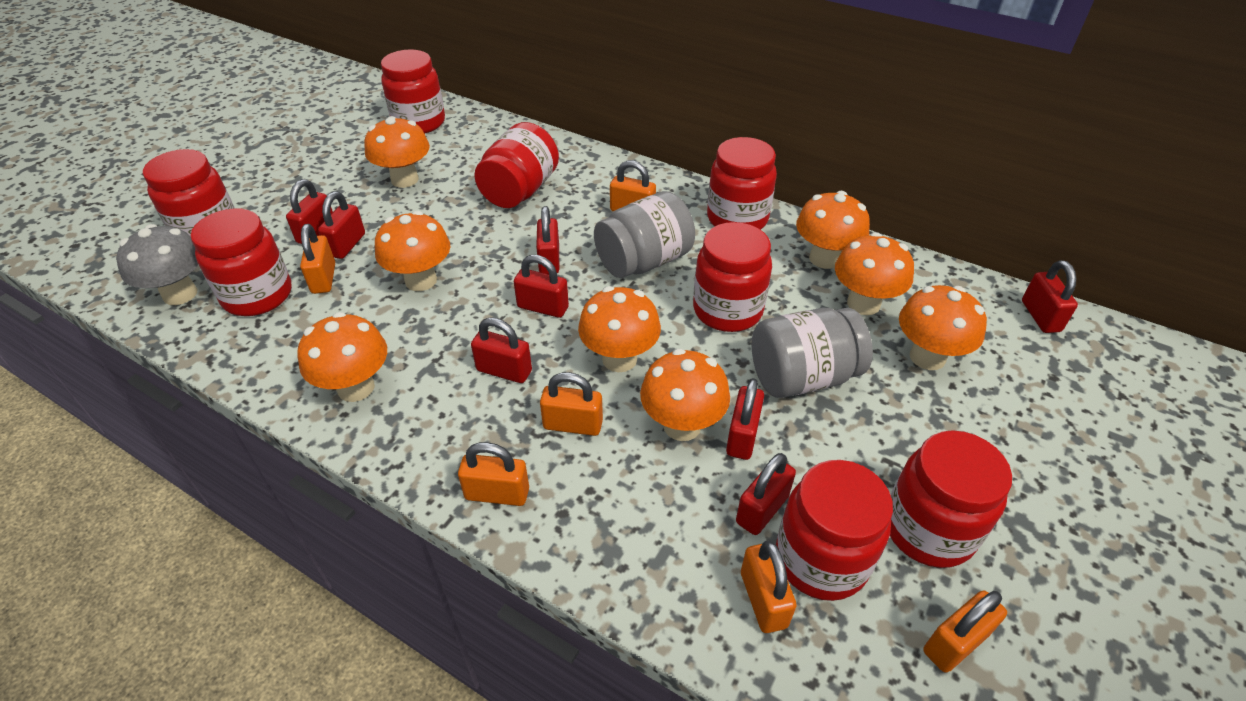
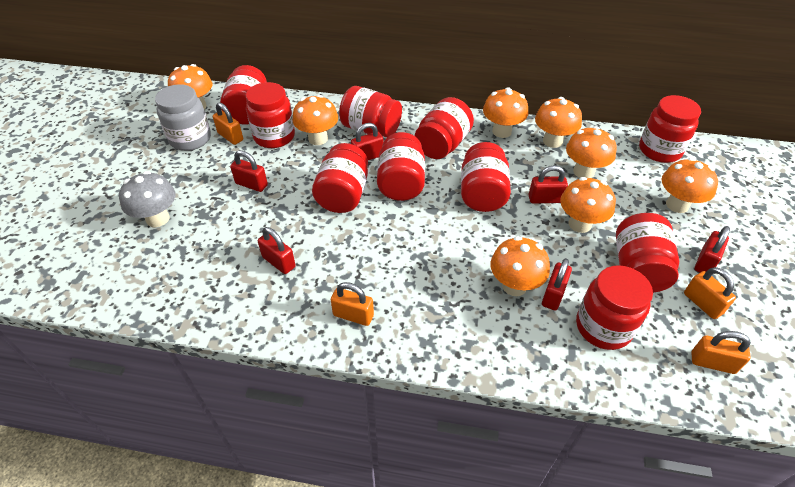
grey jar: [594,191,695,278] [752,308,873,398] = 2 -> [155,84,211,151] = 1
orange padlock: [300,224,335,294] [458,442,529,506] [540,372,603,436] [610,160,656,212] [741,541,797,633] [923,590,1007,673] = 6 -> [213,102,243,145] [331,282,374,326] [684,267,736,319] [691,331,751,374] = 4
red jar: [143,149,234,236] [191,208,292,316] [381,49,445,133] [474,122,559,208] [693,222,772,332] [707,137,777,230] [776,460,893,601] [890,430,1012,568] = 8 -> [220,65,267,124] [246,82,295,148] [312,143,368,213] [339,86,402,138] [377,132,425,201] [415,97,474,159] [461,142,511,212] [576,265,653,350] [616,213,679,293] [639,95,701,163] = 10
red padlock: [286,179,333,244] [318,191,365,259] [471,317,532,383] [514,255,569,318] [536,206,559,274] [726,378,764,460] [736,453,796,535] [1022,260,1078,333] = 8 -> [230,150,268,192] [258,227,295,274] [351,123,384,160] [529,165,568,204] [542,258,572,310] [695,226,730,272] = 6

